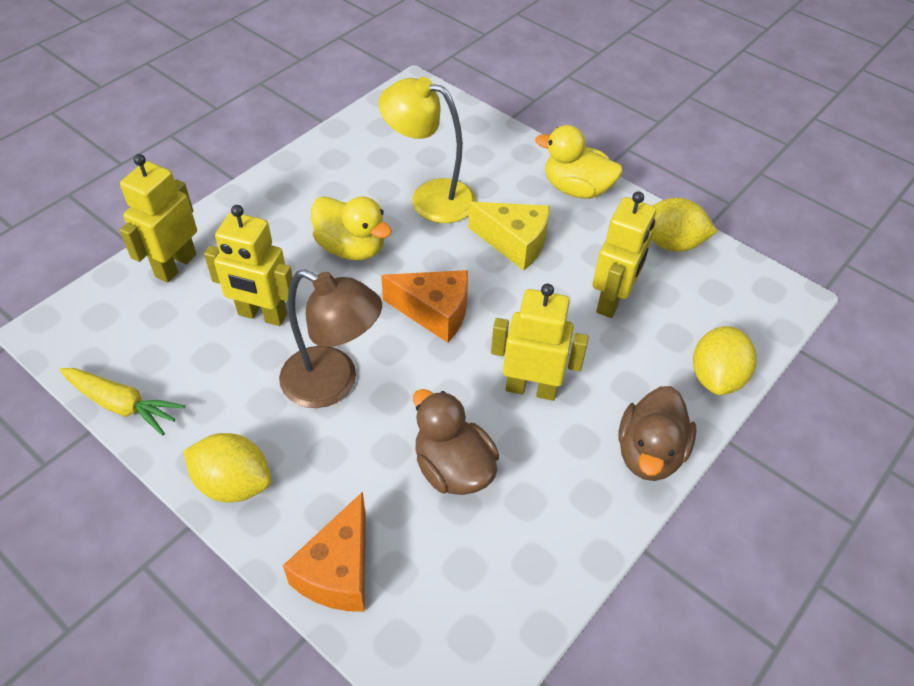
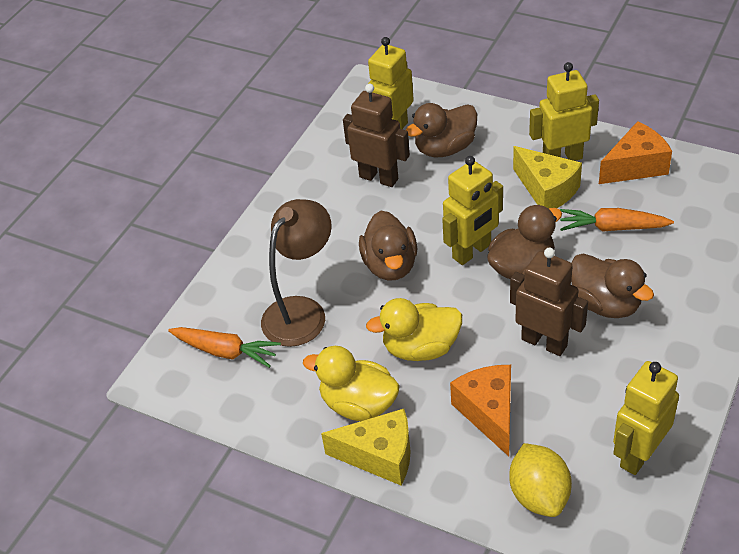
brown duck: [413,389,499,495] [618,386,696,481] = 2 -> [359,211,417,280] [406,103,477,157] [487,205,562,279] [571,253,654,318] = 4
brown robot: none = 0 -> [343,84,410,187] [510,248,588,356] = 2
orange carrot: none = 0 -> [168,327,281,368] [560,208,674,232] = 2
yellow carrot: [60,368,185,435] = 1 -> none = 0
yellow cheese: [468,202,550,271] = 1 -> [321,409,411,485] [513,146,582,209] = 2
yellow lamp: [378,77,476,223] = 1 -> none = 0
yellow lemon: [184,433,271,503] [651,198,718,252] [693,326,757,395] = 3 -> [509,443,572,517] = 1

